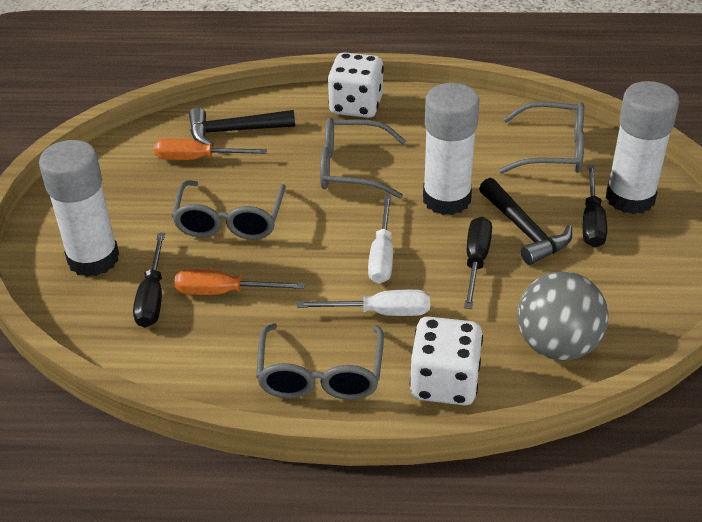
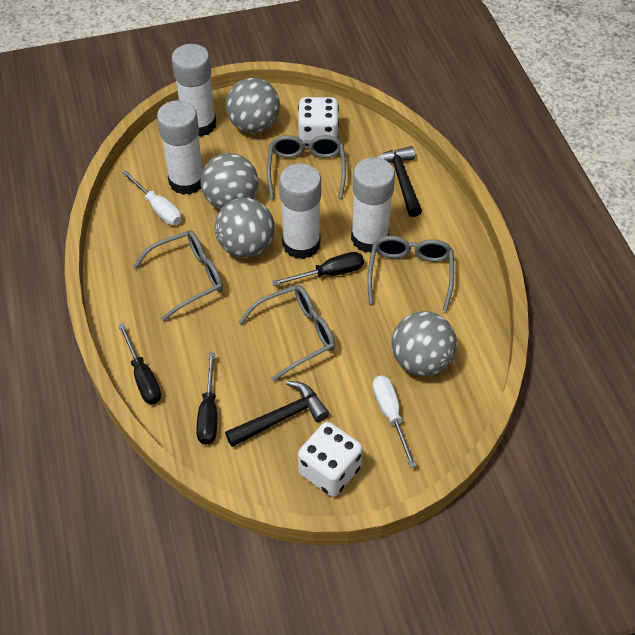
grey ball: [517,271,609,361] = 1 -> [201,153,259,210] [215,198,275,258] [226,78,280,133] [392,311,457,376] = 4
orange screwdriver: [154,138,267,160] [174,269,305,295] = 2 -> none = 0
white glue stick: [39,140,119,277] [423,83,479,215] [606,81,679,214] = 3 -> [157,100,203,195] [171,44,216,137] [279,163,321,259] [351,157,395,253] = 4

